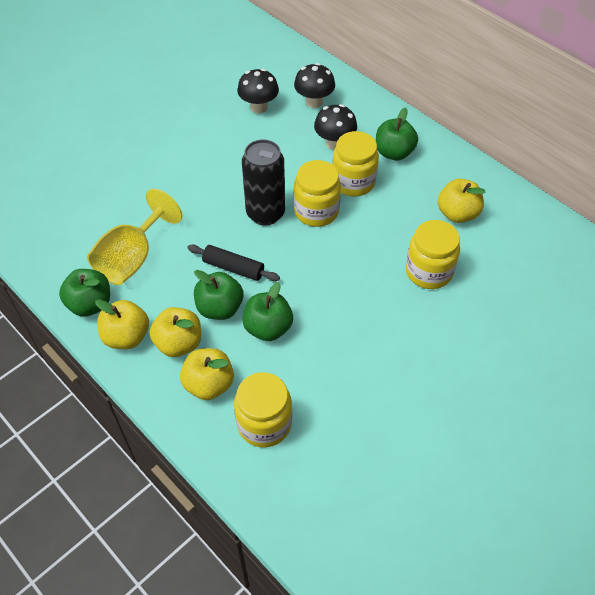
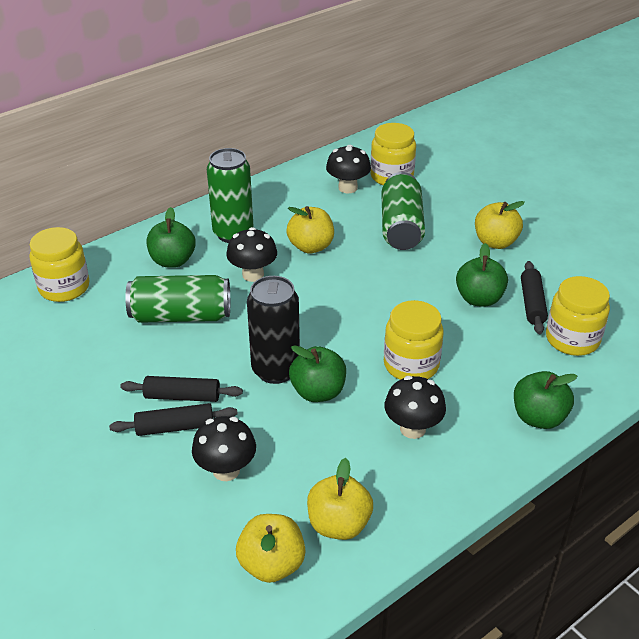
black mushroom: [237,69,279,113] [294,63,335,108] [314,104,357,150] = 3 -> [192,416,256,481] [226,227,277,282] [326,145,371,193] [385,376,446,439] = 4
black rolling pin: [187,244,280,281] = 1 -> [109,403,238,436] [120,376,243,402] [521,261,548,334] = 3
green can: none = 0 -> [125,275,230,323] [207,148,253,243] [382,172,425,250] = 3
yellow goblet: [87,189,182,285] = 1 -> none = 0

